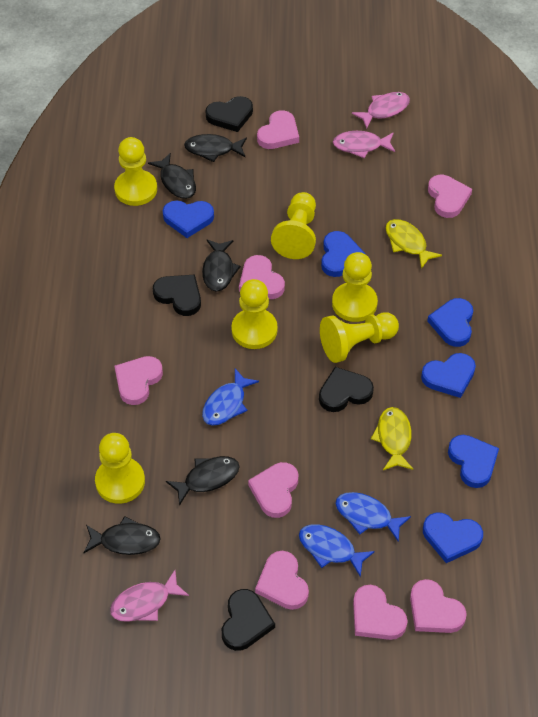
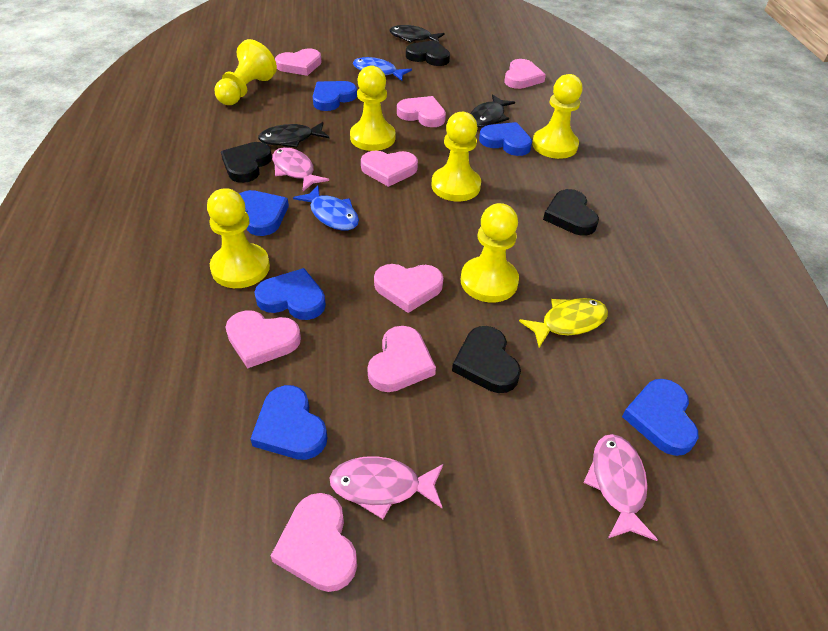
black fish: [83,516,161,555] [148,153,196,199] [166,456,240,506] [184,134,247,162] [202,239,241,292] = 5 -> [258,122,329,148] [389,25,445,43] [470,94,515,128] = 3
blue fish: [202,369,259,426] [299,524,375,577] [335,492,411,542] = 3 -> [293,185,359,230] [353,57,412,81] = 2
yellow fish: [371,407,413,470] [386,219,442,269] = 2 -> [519,298,608,348] = 1

